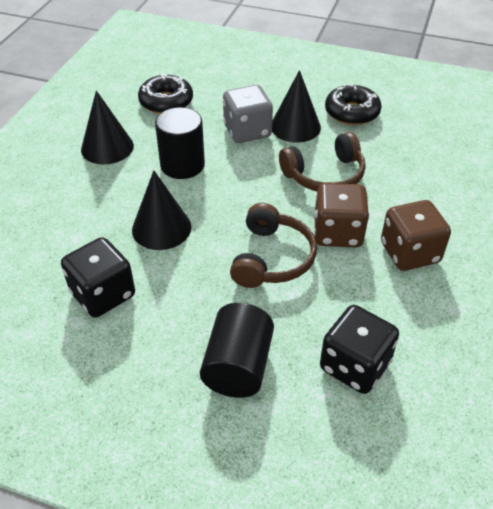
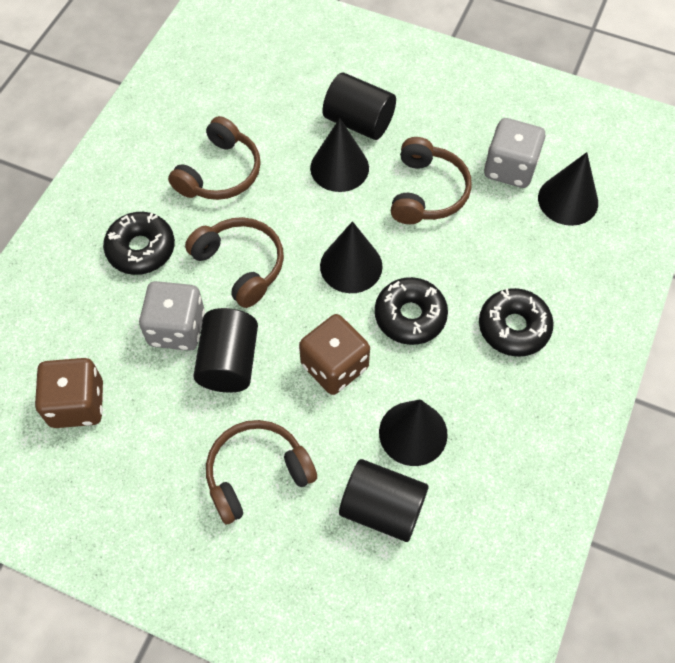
black cone: [81,90,134,165] [132,170,191,250] [272,70,321,142] = 3 -> [310,118,369,192] [320,221,382,293] [379,399,448,466] [538,152,598,226] = 4
black cylinder: [155,107,205,179] [200,303,274,398] = 2 -> [193,308,258,392] [323,73,396,140] [339,459,429,542] = 3
black dice: [61,237,135,318] [320,305,399,394] = 2 -> none = 0
black donut: [138,74,193,114] [325,84,382,125] = 2 -> [103,212,175,275] [375,277,448,345] [479,288,554,357] = 3
brown headphones: [230,203,317,288] [279,132,366,191] = 2 -> [168,116,261,200] [185,217,284,308] [206,420,317,524] [391,137,472,224] = 4
grey dice: [223,85,273,143] = 1 -> [139,281,205,351] [484,118,546,188] = 2

